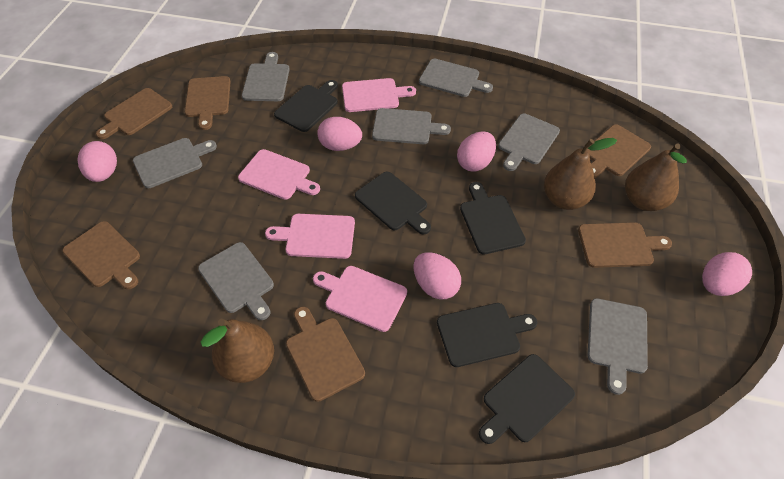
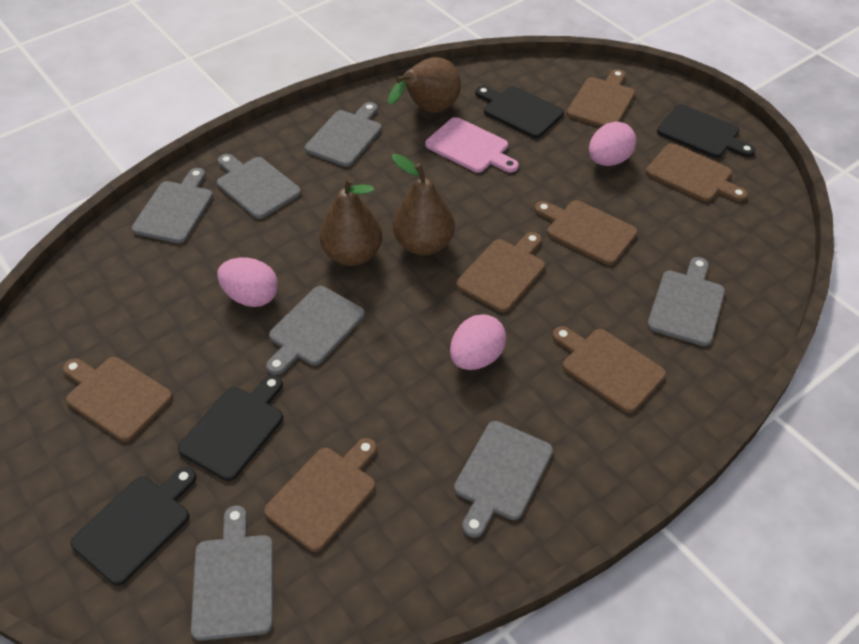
black cutting board: [274,80,338,132] [355,172,431,235] [437,303,538,367] [460,182,526,254] [479,354,575,444] = 5 -> [70,467,196,586] [178,375,283,481] [475,86,564,138] [657,104,756,158] = 4
brown cutting board: [63,221,140,290] [96,88,172,139] [185,76,231,130] [286,307,365,402] [578,222,672,268] [587,125,651,178] = 6 -> [63,357,173,442] [264,438,377,552] [456,232,545,312] [535,200,638,265] [552,326,666,413] [567,69,635,127] [646,143,748,202] = 7
pink cutting board: [238,149,320,200] [265,214,355,259] [313,266,407,332] [342,78,416,112] = 4 -> [425,117,519,173] = 1
pink egg: [77,141,117,182] [317,117,362,151] [414,252,461,299] [457,131,496,172] [702,252,752,296] = 5 -> [217,258,278,307] [450,314,506,370] [589,122,636,166] = 3

